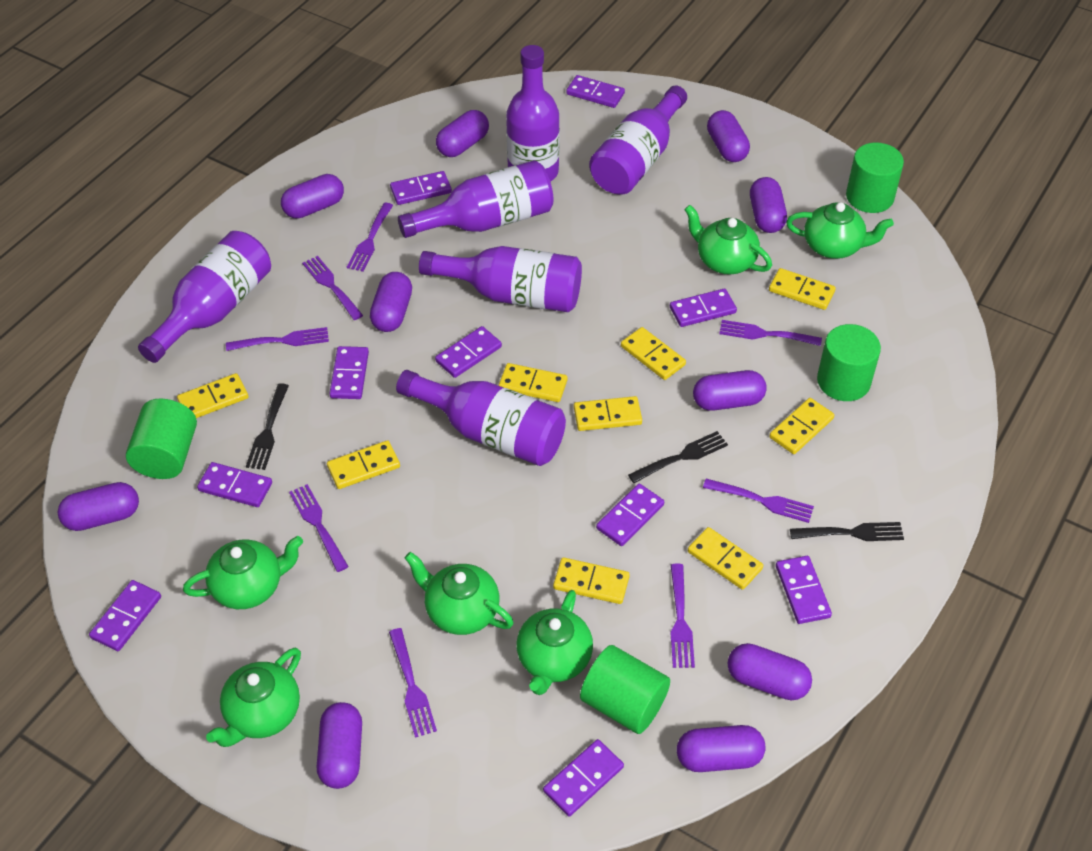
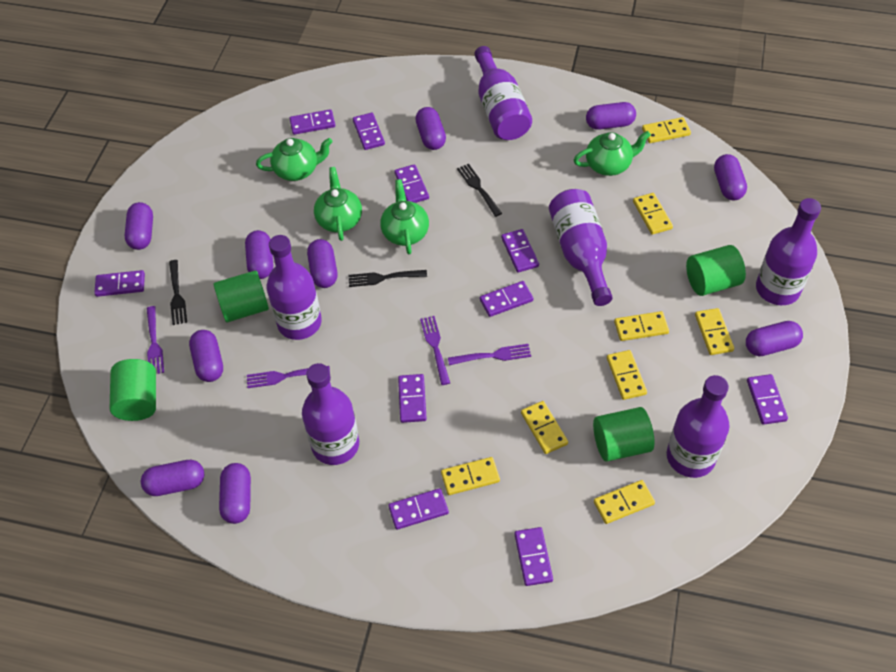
green teapot: [183,536,303,609] [206,648,301,747] [405,552,514,635] [517,590,593,695] [684,205,772,274] [786,202,894,259] = 6 -> [256,138,333,181] [314,167,362,241] [380,179,429,254] [574,131,651,176] = 4
purple fork: [226,327,329,351] [289,484,349,572] [302,256,363,320] [347,203,393,272] [389,628,437,738] [671,564,695,668] [703,479,814,523] [719,320,822,346] = 8 -> [147,306,164,374] [247,366,330,388] [420,316,450,385] [448,344,531,365] = 4
yellow domino: [177,373,249,418] [327,440,400,489] [499,363,568,402] [553,557,630,604] [574,396,642,431] [621,327,686,380] [688,527,763,590] [769,268,836,310] [769,398,834,454] = 9 -> [441,457,500,495] [521,401,568,454] [594,480,655,524] [607,350,647,400] [614,311,669,341] [633,193,673,235] [642,117,691,143] [695,308,734,355] = 8

